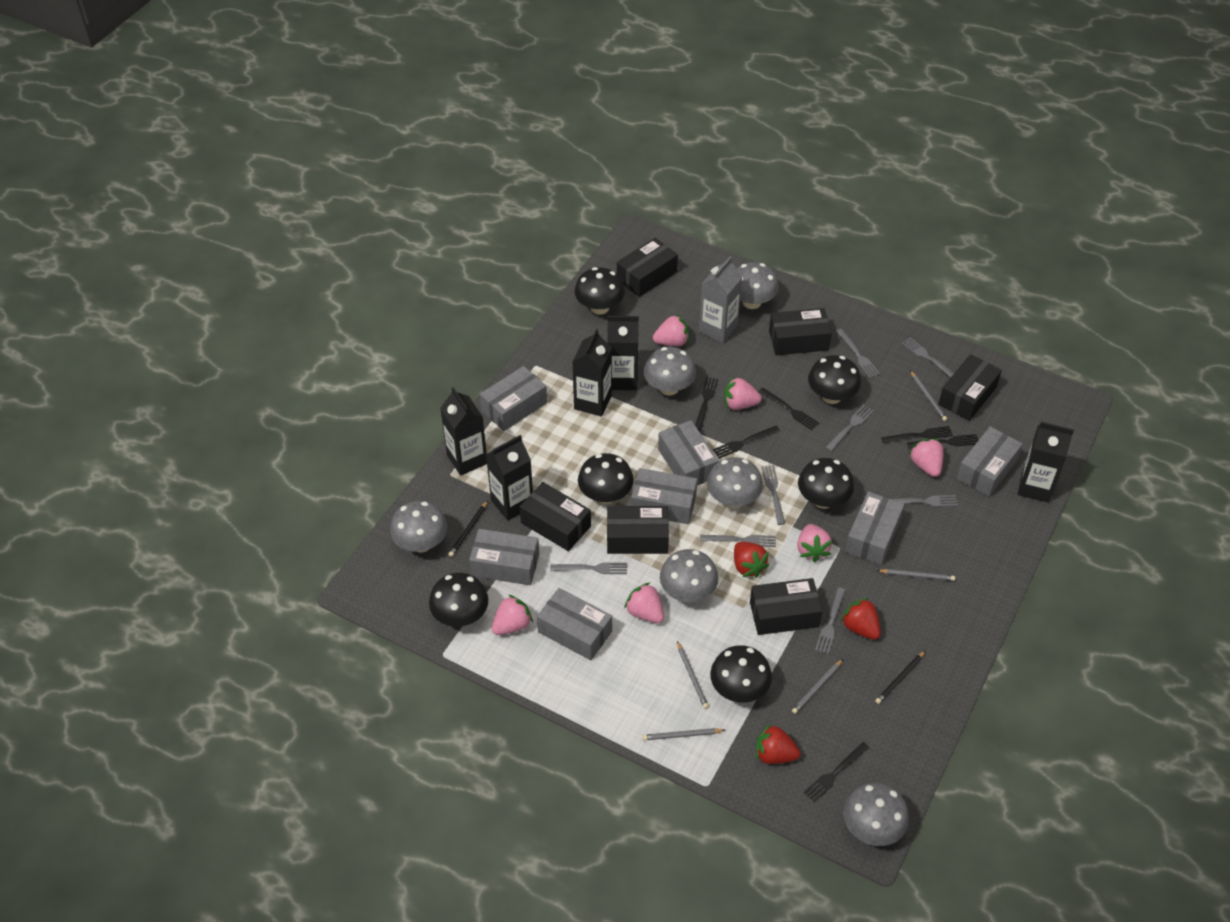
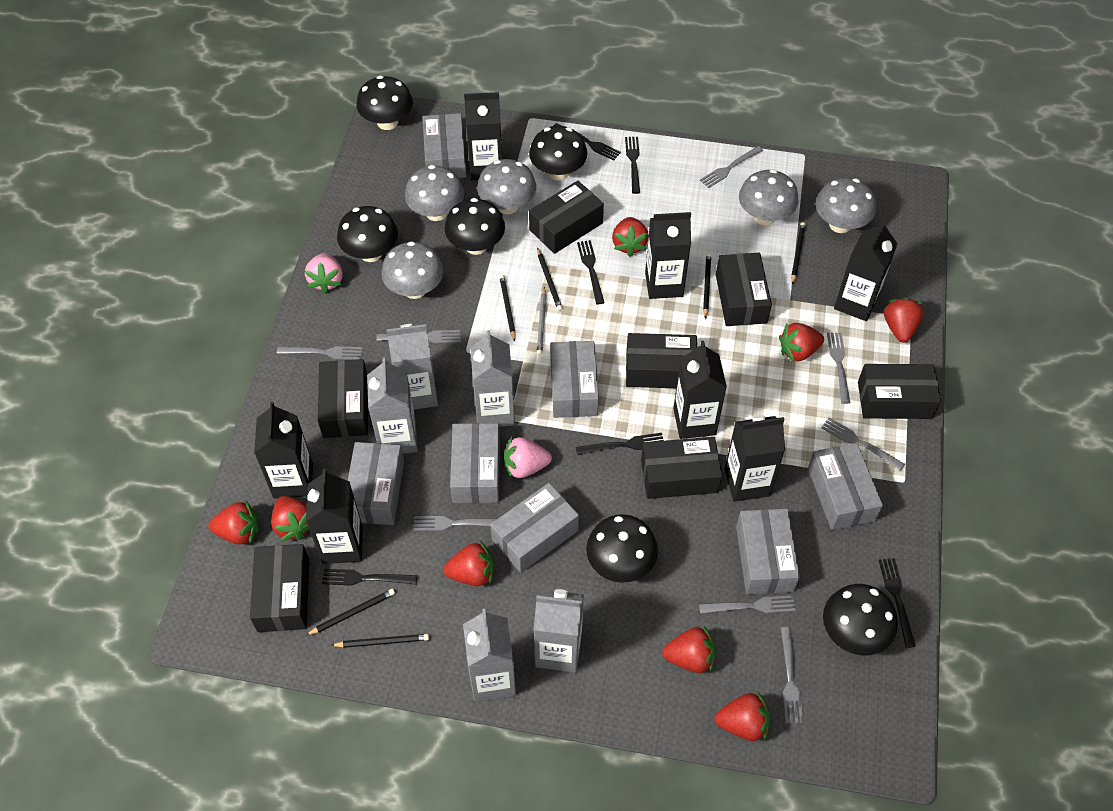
black box: [520,482,591,551] [607,506,669,554] [617,238,678,297] [750,578,822,635] [769,308,832,355] [938,354,1002,421] = 6 -> [250,544,309,632] [318,359,368,438] [529,181,604,254] [626,333,697,388] [641,437,722,499] [716,253,772,326] [858,364,941,419] = 7
black carton: [440,387,487,476] [486,435,533,521] [572,329,612,416] [607,316,639,390] [1018,422,1074,503] = 5 -> [254,402,313,499] [306,468,363,564] [464,92,503,180] [645,212,691,299] [673,341,727,439] [724,415,785,502] [834,220,897,321] = 7
black pencil: [448,501,488,557] [875,650,926,704] = 2 -> [305,589,395,636] [331,634,429,648] [499,275,516,342] [537,248,563,311] [703,253,711,319] [791,222,806,285] = 6
grey carton: [699,257,742,343] = 1 -> [367,358,418,453] [386,324,438,410] [463,609,516,702] [470,330,515,427] [534,589,584,673] = 5
grey mushroom: [390,501,447,553] [644,347,696,396] [660,549,718,602] [707,457,763,508] [736,262,779,309] [843,783,909,846] = 6 -> [381,241,444,299] [405,165,464,221] [477,159,536,214] [739,169,799,225] [816,178,876,233] = 5
grey pencil: [642,728,725,740] [677,641,709,709] [792,659,843,714] [877,569,955,581] [910,371,947,421] = 5 -> [537,287,546,356] = 1
pink strawberry: [492,595,533,635] [624,582,664,623] [653,314,689,346] [724,376,762,410] [797,524,832,562] [909,439,944,477] = 6 -> [305,253,342,293] [504,437,552,479] = 2
red strawberry: [734,542,769,578] [756,724,800,764] [840,598,881,640] = 3 -> [208,501,259,545] [271,496,309,541] [443,541,494,586] [612,217,649,257] [662,626,716,673] [715,692,770,741] [779,323,824,363] [884,298,924,342] = 8

